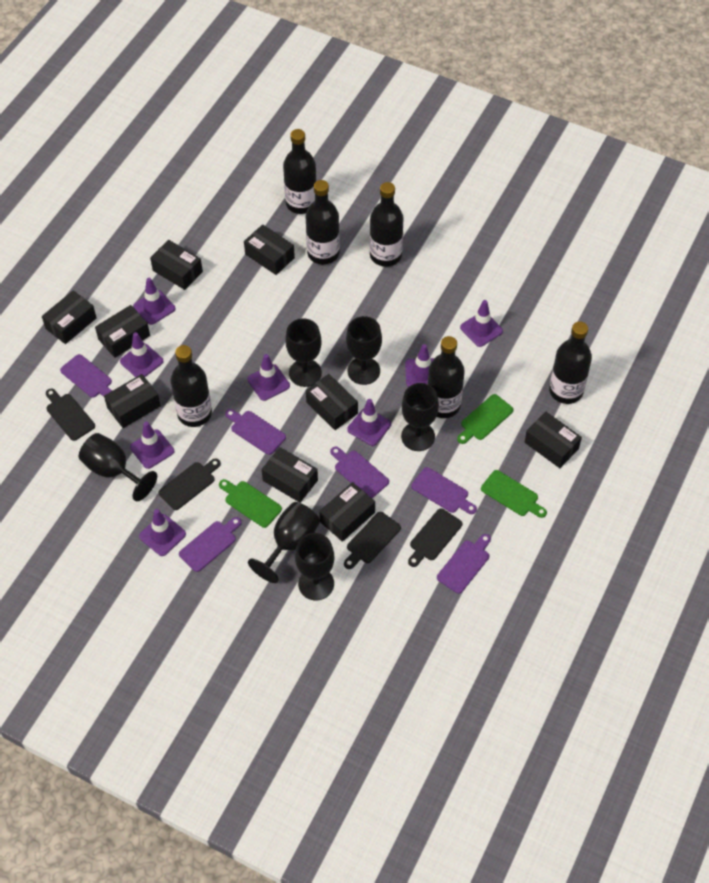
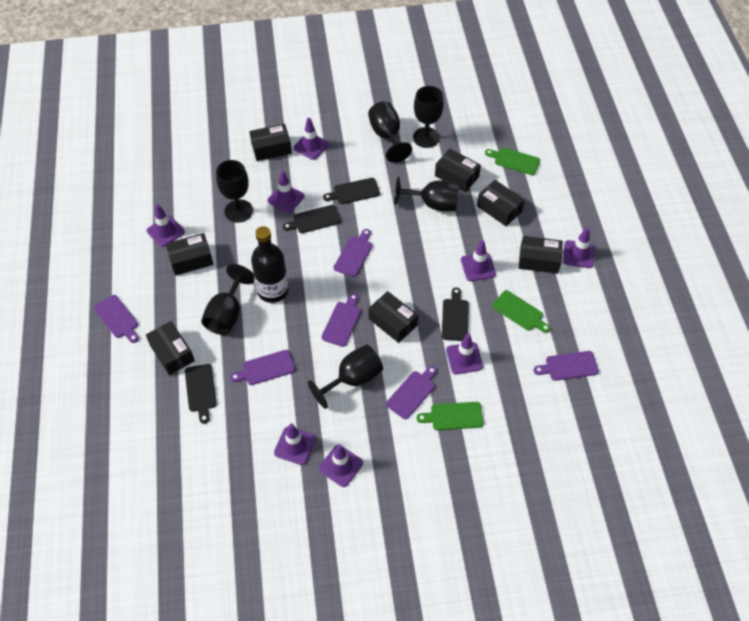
black bottle: [170,345,212,427] [283,129,317,214] [305,180,340,264] [370,182,404,267] [427,336,465,418] [549,322,592,404] = 6 -> [251,226,289,303] = 1
black box: [42,290,96,344] [95,305,150,358] [104,374,161,428] [150,240,203,290] [244,224,295,275] [262,447,318,503] [306,374,358,430] [319,482,375,542] [525,412,582,468] = 9 -> [146,321,195,375] [166,233,214,276] [249,124,292,161] [369,291,418,343] [435,149,481,193] [477,180,525,226] [519,236,563,274] = 7

